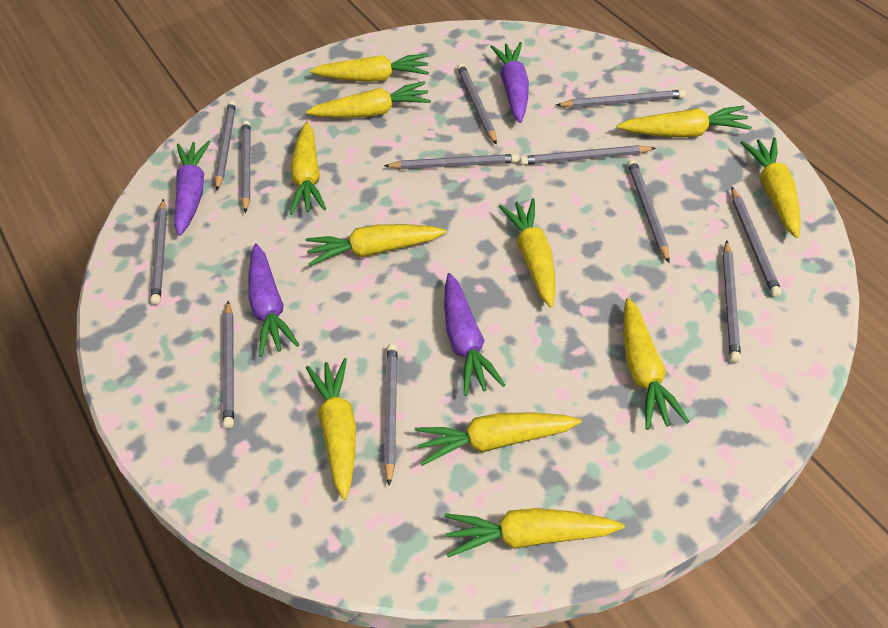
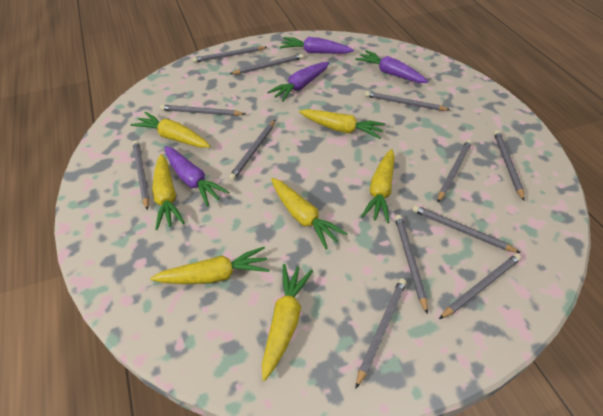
yellow carrot: [290,122,326,215] [306,81,431,118] [306,224,447,267] [306,358,356,500] [310,54,429,82] [415,412,582,466] [445,508,624,557] [499,198,555,308] [617,106,752,138] [623,298,690,430] [740,137,801,238] = 11 -> [131,112,210,148] [150,247,269,284] [152,154,185,230] [262,264,313,381] [271,178,347,249] [299,109,386,139] [361,149,395,223] = 7

